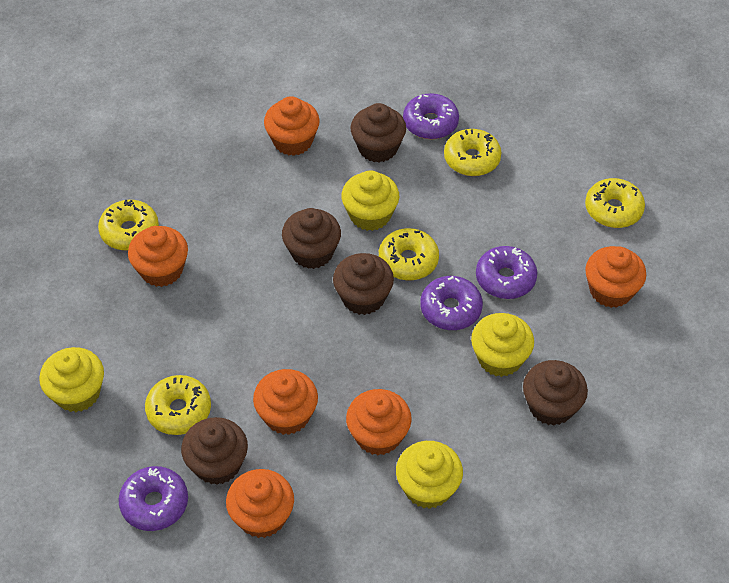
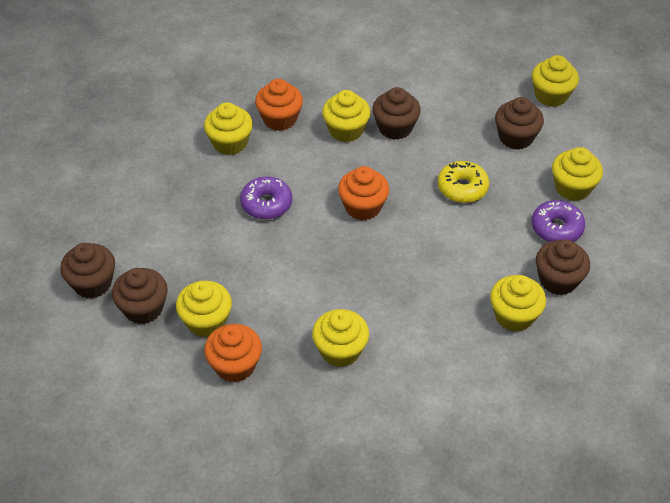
orange cupcake: [128,226,188,287] [226,469,294,538] [253,369,318,435] [264,96,320,156] [346,389,412,455] [585,246,646,308] = 6 -> [204,324,262,382] [255,79,303,131] [338,166,389,220] = 3
purple donut: [118,466,188,531] [403,93,459,139] [420,276,483,330] [476,246,537,299] = 4 -> [240,177,292,220] [531,200,585,242] = 2
yellow cupcake: [39,347,104,412] [341,170,399,231] [396,441,463,509] [471,313,534,377] = 4 -> [176,281,232,337] [204,102,253,155] [312,309,369,367] [322,90,371,142] [490,275,546,332] [532,55,579,107] [552,147,603,201] = 7
yellow donut: [98,200,159,250] [145,375,211,435] [379,228,439,280] [444,129,502,176] [585,178,645,228] = 5 -> [438,161,489,203] = 1

